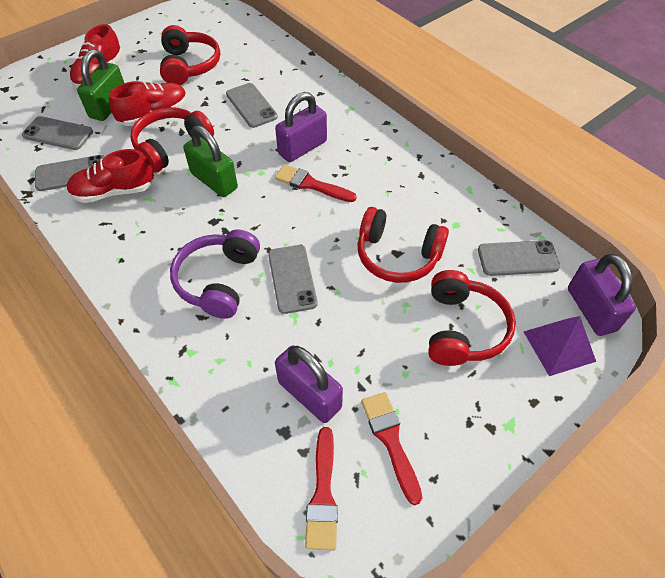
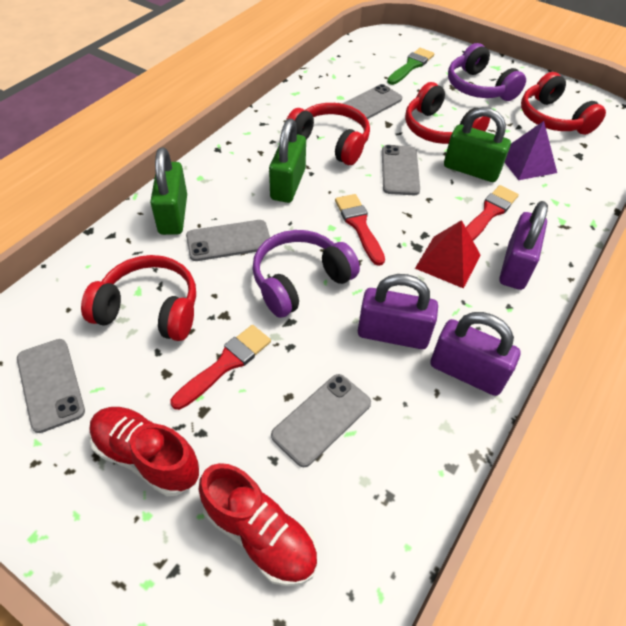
green brush: none = 0 -> [387,48,434,85] = 1
green padlock: [77,49,124,121] [183,125,238,197] = 2 -> [150,147,187,235] [269,119,306,203] [444,107,511,182] = 3
purple headphones: [170,229,260,319] = 1 -> [252,230,360,318] [448,43,526,101] = 2
red pyramid: none = 0 -> [415,220,480,289] = 1
red shoe: [67,149,154,203] [70,24,123,88] [109,81,187,126] = 3 -> [89,407,200,496] [199,463,317,586] = 2

